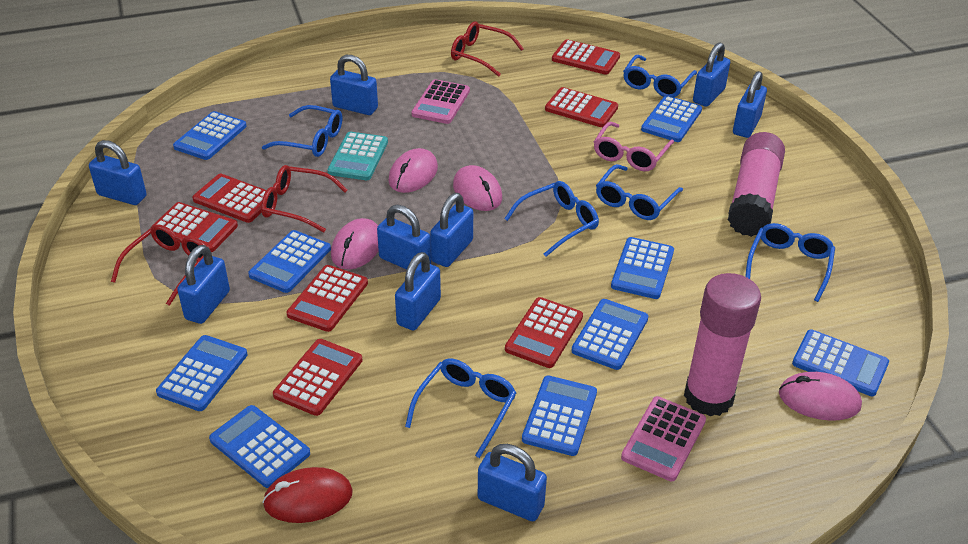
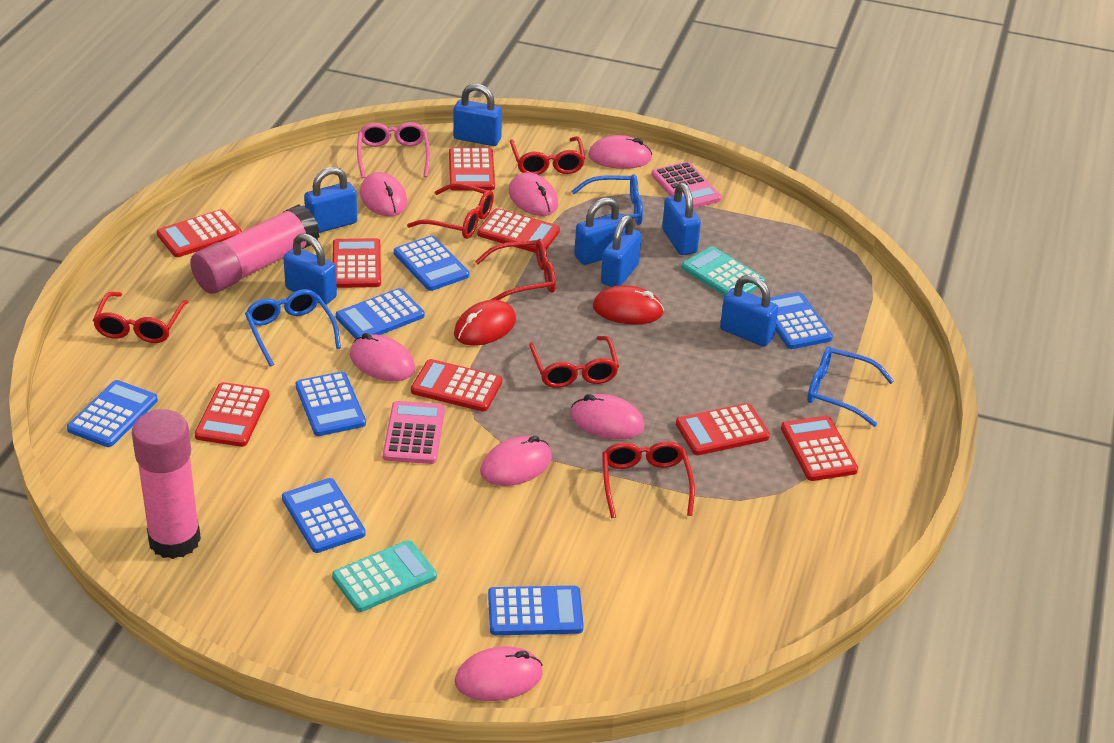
blue calculator: [156,335,248,411] [173,111,247,160] [209,405,310,488] [248,230,331,293] [522,376,597,456] [571,299,648,370] [611,237,674,299] [641,96,702,142] [792,329,889,396] = 9 -> [67,380,158,447] [282,478,366,553] [296,372,366,436] [336,288,425,339] [394,236,469,291] [488,586,584,635] [770,292,833,349] = 7
blue glasses: [262,105,342,157] [405,358,516,458] [504,181,599,257] [596,164,683,220] [623,55,697,97] [745,223,835,302] = 6 -> [245,289,341,367] [571,174,643,225] [807,346,894,427] = 3
blue padlock: [89,140,147,205] [177,245,230,324] [330,55,378,115] [377,205,431,270] [395,252,441,330] [430,193,473,267] [478,444,547,521] [693,42,730,107] [733,71,767,138] = 9 -> [283,233,337,305] [304,167,357,233] [453,84,502,146] [574,197,626,265] [601,215,642,287] [662,183,701,255] [720,275,778,347] = 7
pink mouse: [331,218,379,269] [389,148,438,193] [453,165,502,211] [779,372,862,421] = 4 -> [350,333,415,381] [360,172,407,217] [455,646,543,701] [480,435,552,486] [509,172,558,216] [570,394,645,439] [588,135,653,169] = 7
red calculator: [151,202,238,252] [192,174,266,223] [273,339,362,416] [287,265,368,332] [505,297,583,368] [545,87,618,127] [552,39,620,75] = 7 -> [157,209,242,257] [195,382,270,447] [332,238,381,288] [411,359,502,412] [449,147,495,191] [477,208,560,253] [676,403,770,455] [781,416,858,481] = 8
red glasses: [111,224,206,306] [261,165,347,233] [451,21,524,77] = 3 -> [93,292,188,343] [407,183,494,239] [475,239,556,300] [510,136,585,175] [529,336,619,388] [602,441,695,518] = 6
red mouse: [262,467,353,523] = 1 -> [454,300,516,346] [593,285,664,325] = 2
turquoise calculator: [328,132,388,180] = 1 -> [332,540,437,612] [681,246,765,296] = 2

